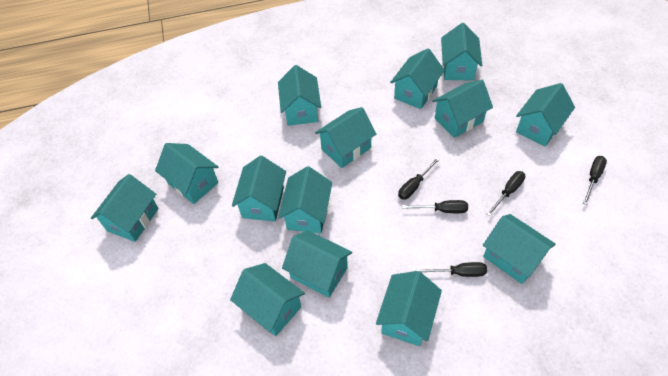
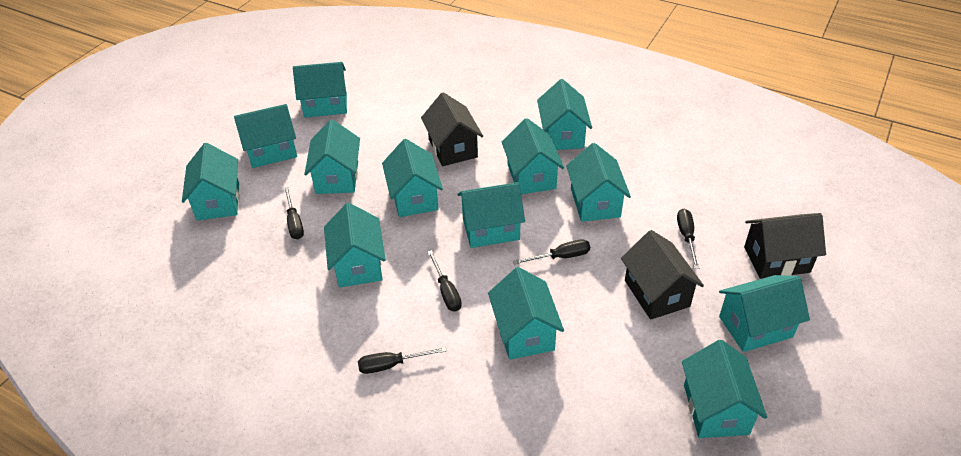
black house: none = 0 -> [421,92,483,166] [621,230,704,320] [744,213,826,279] = 3
turquoise house: [91,174,159,242] [155,143,218,204] [230,263,305,336] [232,155,286,222] [278,65,321,126] [278,166,332,234] [282,230,352,298] [315,107,376,168] [376,271,442,346] [390,49,445,109] [432,80,493,138] [441,23,482,81] [483,214,556,284] [516,83,575,147] = 14 -> [182,143,240,221] [234,104,297,168] [293,62,347,118] [304,119,360,194] [324,203,386,288] [382,139,443,217] [457,182,525,248] [488,267,564,360] [502,118,564,195] [537,79,592,150] [566,143,631,222] [682,340,767,438] [719,275,810,352] = 13

